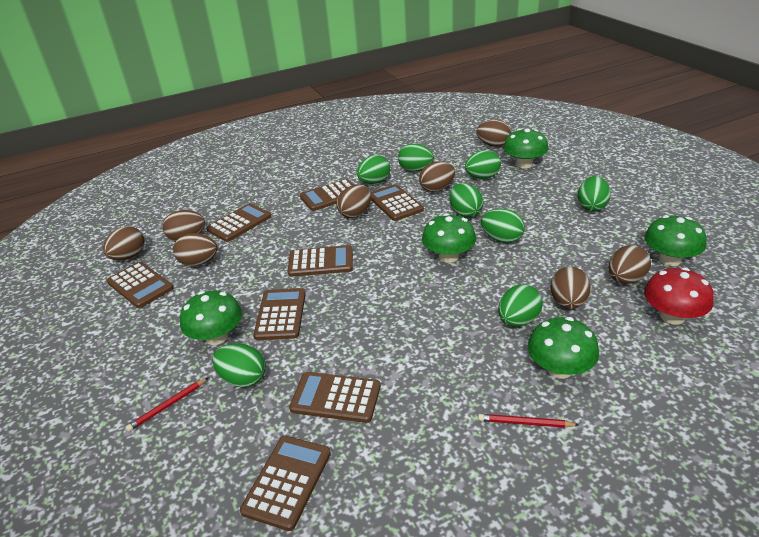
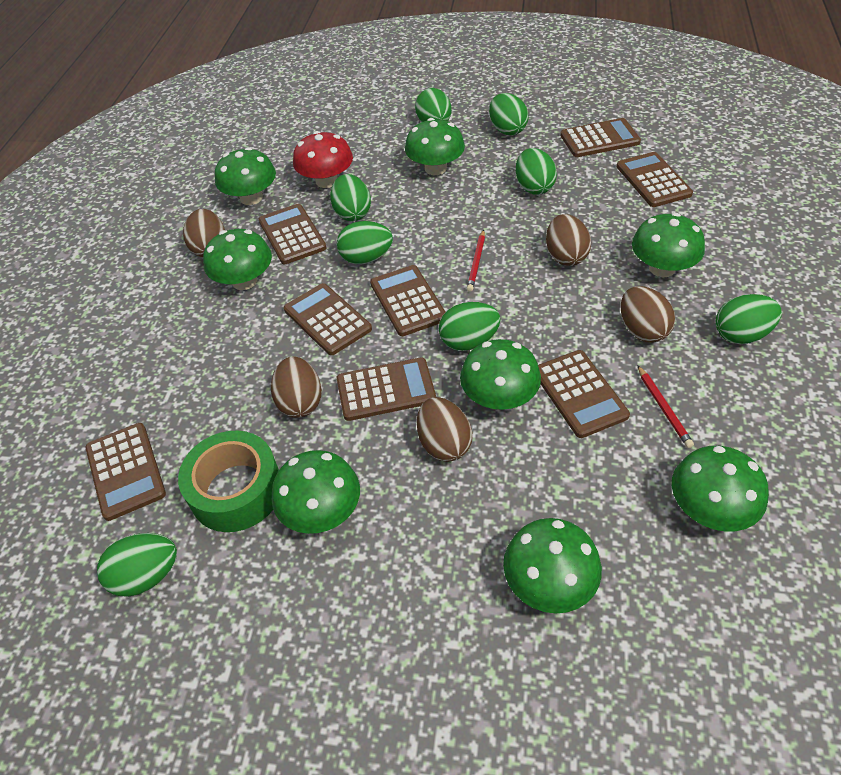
brown egg: [103,226,144,261] [163,210,205,241] [173,233,217,266] [336,185,371,218] [419,161,455,192] [476,120,511,147] [551,266,591,309] [609,245,651,284] = 8 -> [183,209,225,257] [271,357,322,418] [417,397,472,462] [546,214,591,266] [621,286,675,342] = 5
green mushroom: [180,290,242,345] [422,213,476,263] [503,128,549,168] [528,317,599,379] [645,215,706,266] = 5 -> [203,229,272,290] [215,147,276,205] [272,450,360,534] [405,118,465,175] [460,339,541,410] [503,518,602,613] [632,213,705,277] [672,446,769,531] = 8
green tape: none = 0 -> [178,430,279,532] = 1

